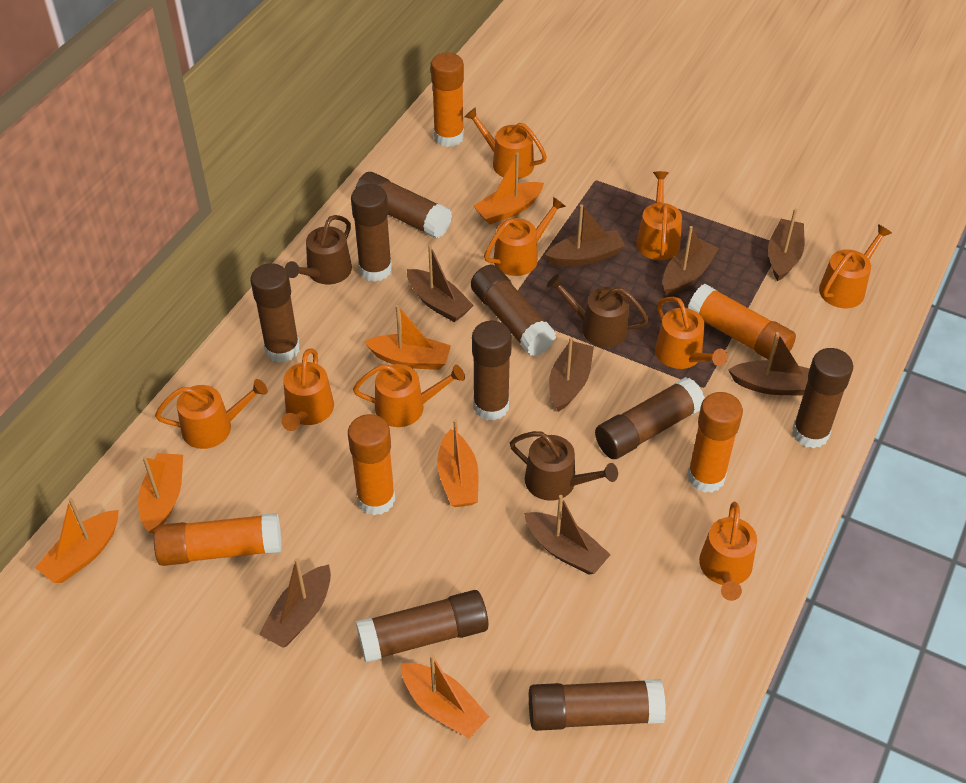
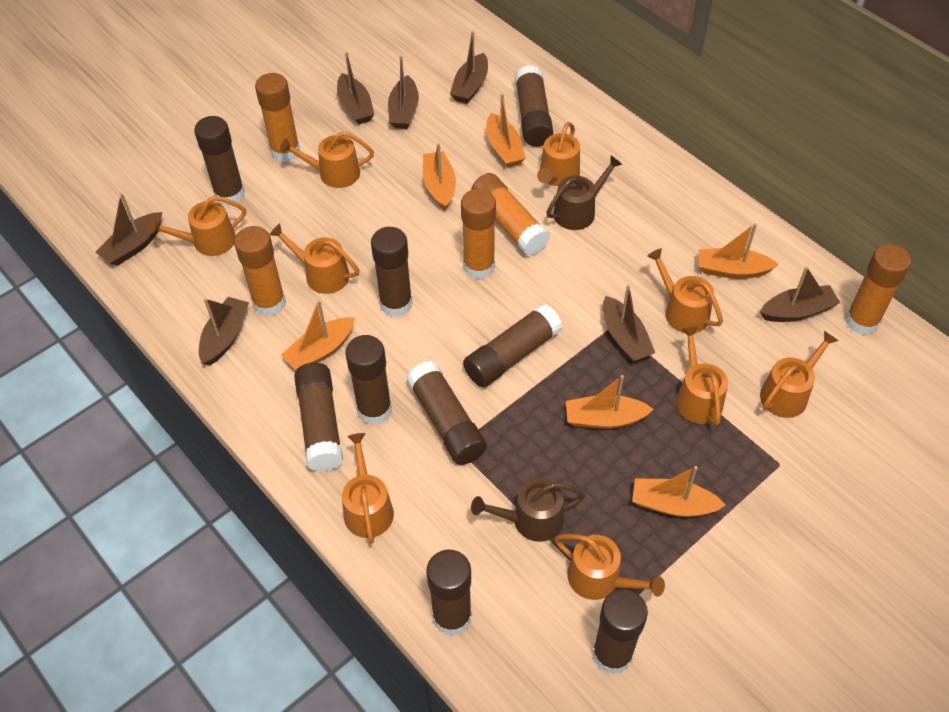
brown boat: [259,558,331,648] [407,245,474,322] [524,495,611,575] [545,204,625,266] [549,337,594,412] [662,226,719,296] [728,332,810,396] [768,209,804,281] = 8 -> [95,193,162,266] [199,297,249,366] [337,52,374,125] [388,56,419,129] [450,31,488,104] [603,285,655,362] [760,266,840,322] = 7
brown watering can: [285,215,352,285] [510,431,618,501] [547,274,649,347] = 3 -> [471,478,585,542] [546,155,622,230] = 2

